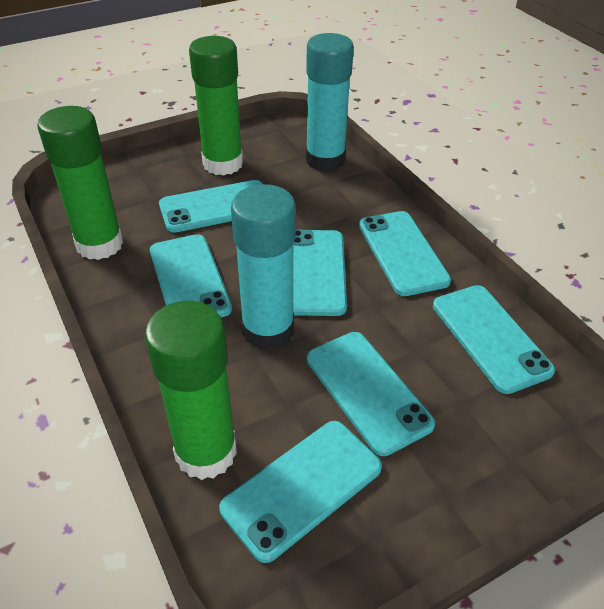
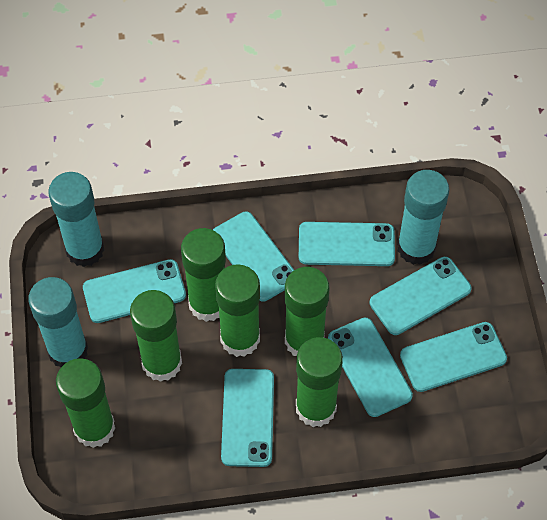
green glue stick: [37,106,124,260] [145,301,237,480] [189,36,243,176] = 3 -> [56,358,115,448] [130,290,182,382] [181,228,226,322] [215,264,260,357] [285,267,329,356] [296,337,343,427] = 6
turquoise glue stick: [231,184,296,350] [306,33,354,172] = 2 -> [28,277,88,367] [48,172,105,267] [397,170,449,265] = 3

